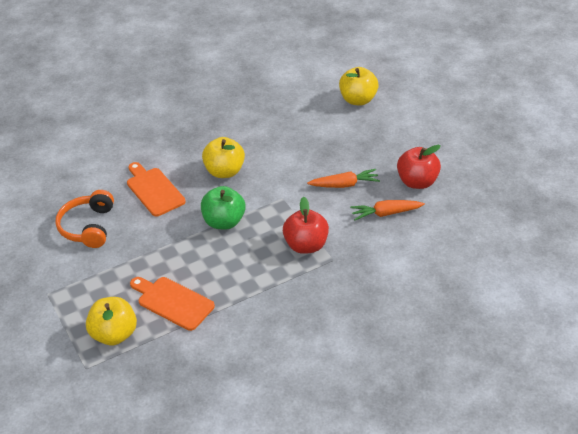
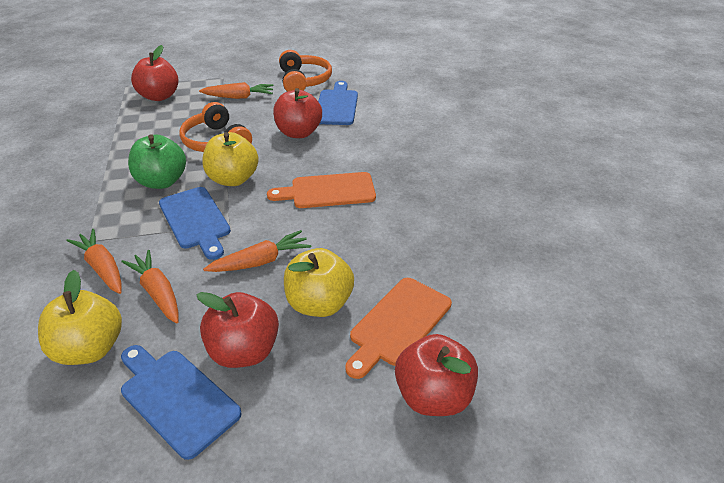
blue cutting board: none = 0 -> [121,345,242,460] [159,187,231,260] [318,81,358,125] = 3
orange carrot: [307,169,380,188] [350,200,425,220] = 2 -> [66,229,122,294] [121,250,178,323] [199,82,274,99] [203,230,311,272] = 4
orange headphones: [55,190,114,248] = 1 -> [179,102,252,152] [279,50,332,92] = 2
red apple: [283,197,329,254] [397,145,441,189] = 2 -> [131,45,179,101] [196,292,279,368] [273,88,322,138] [395,334,478,416] = 4

